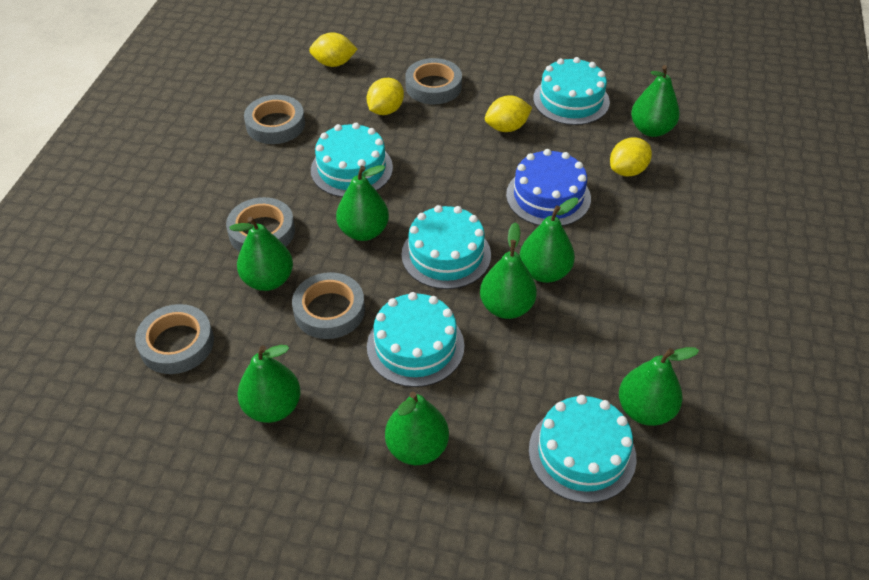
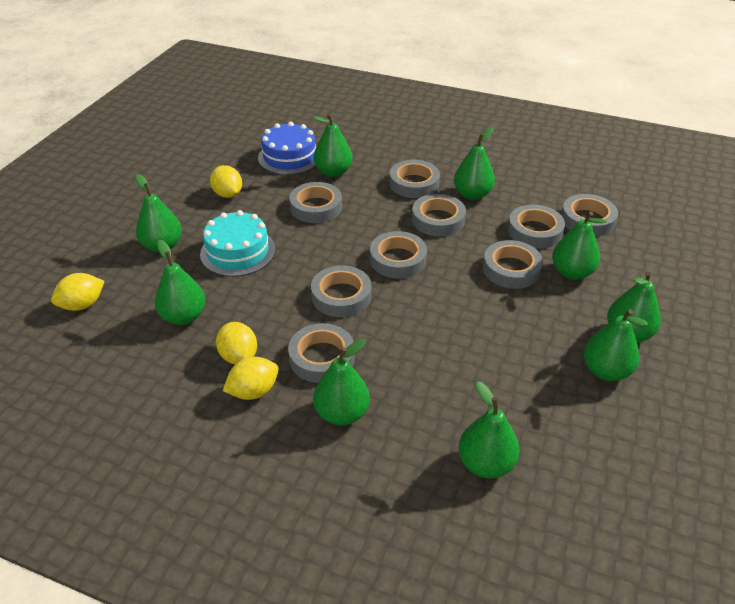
green pear: [230,217,293,291] [237,345,301,423] [336,165,389,241] [385,392,449,465] [480,222,537,319] [520,197,578,283] [619,347,699,426] [631,65,680,137] = 8 -> [135,174,182,252] [155,240,206,325] [313,114,353,177] [313,339,370,425] [454,127,495,200] [458,381,520,479] [552,211,607,280] [584,309,648,381] [607,271,661,343] = 9
grey tape: [135,304,214,374] [226,197,295,252] [244,95,305,144] [292,272,365,339] [405,58,462,104] = 5 -> [288,323,355,383] [289,182,342,223] [311,265,372,317] [370,231,427,279] [389,160,440,198] [412,194,466,236] [483,240,543,289] [508,205,565,249] [561,194,618,237] = 9
turquoise cake: [311,123,393,197] [367,292,464,387] [401,205,491,289] [529,395,636,503] [533,57,610,125] = 5 -> [200,210,275,277] = 1

